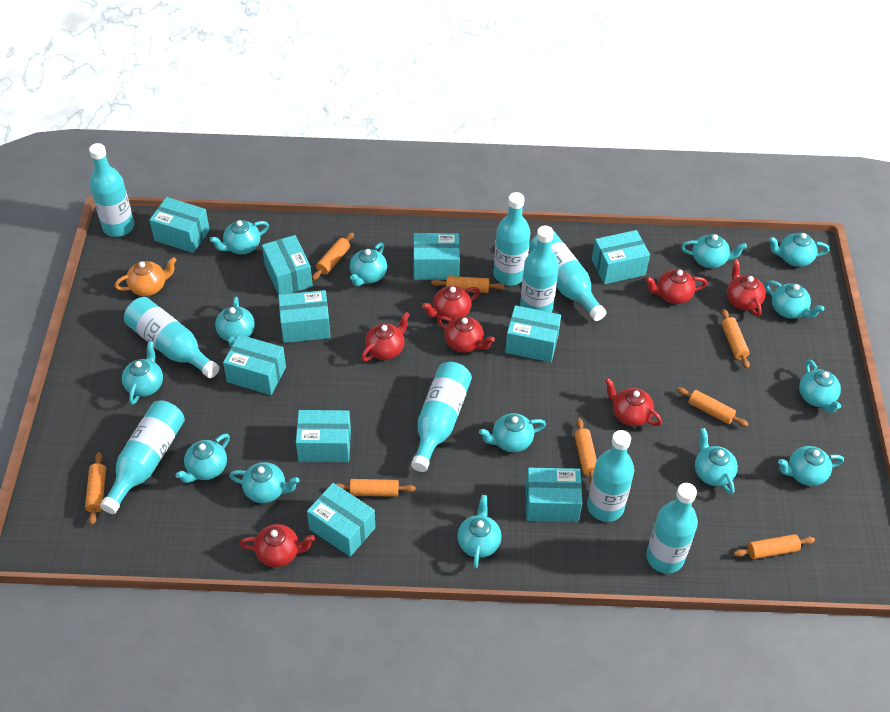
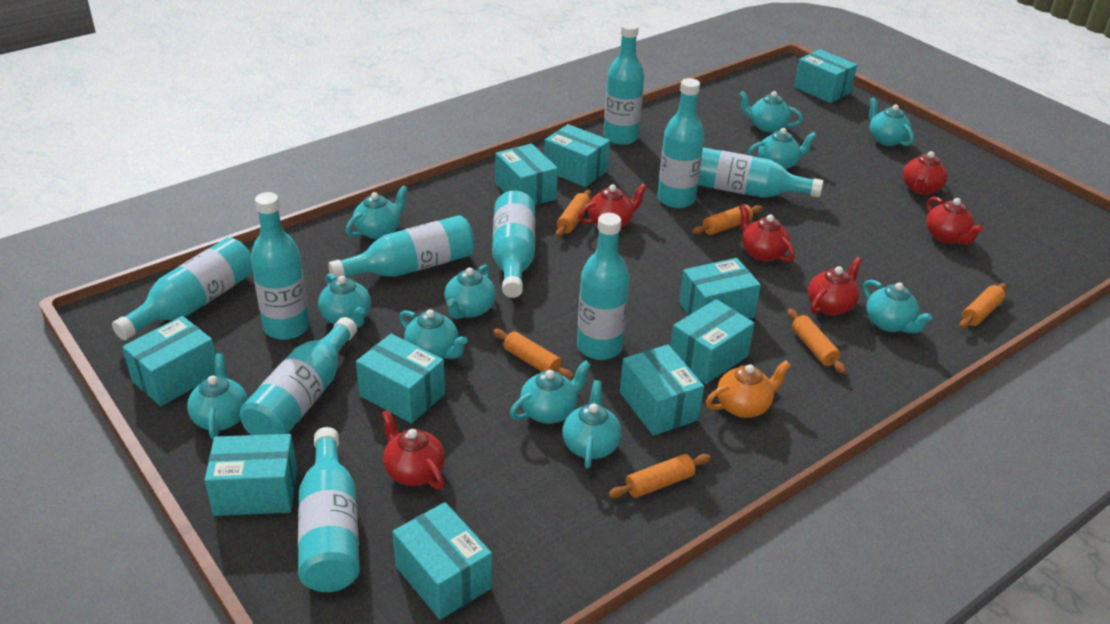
orange rolling pin: [85,452,106,525] [312,232,354,280] [336,479,416,497] [431,276,504,293] [574,418,597,484] [677,387,748,427] [721,309,750,369] [733,534,815,559] = 8 -> [493,329,574,380] [556,190,591,237] [608,454,711,498] [692,204,763,235] [787,309,846,374] [959,283,1007,329] = 6
red teapot: [240,524,315,567] [361,312,410,361] [422,286,480,320] [437,316,495,353] [605,378,662,426] [645,269,707,304] [727,259,766,317] = 7 -> [381,410,445,490] [578,183,647,228] [739,204,795,262] [808,257,862,316] [903,151,948,195] [926,197,983,244] = 6
turquoise bottle: [89,143,134,237] [100,401,185,514] [124,297,219,378] [411,362,472,472] [494,192,530,285] [520,225,559,312] [529,232,607,321] [587,430,634,522] [646,483,698,573] = 9 -> [112,237,253,340] [239,317,357,435] [251,192,310,340] [298,427,360,592] [328,215,475,278] [492,191,535,298] [577,213,630,360] [603,22,644,145] [657,78,704,208] [698,147,823,198] = 10
turquoise teapot: [122,341,163,405] [176,434,230,483] [210,220,269,254] [215,297,255,347] [229,462,300,503] [350,242,387,286] [457,495,501,568] [479,413,546,452] [681,234,747,268] [695,428,738,494] [765,280,824,319] [769,233,829,267] [778,446,844,486] [799,360,841,413] = 14 -> [187,353,248,439] [318,273,371,327] [346,185,408,239] [399,309,468,359] [444,265,496,319] [510,360,591,424] [562,380,621,468] [739,91,803,133] [747,128,817,169] [863,280,932,333] [869,97,914,146] = 11

